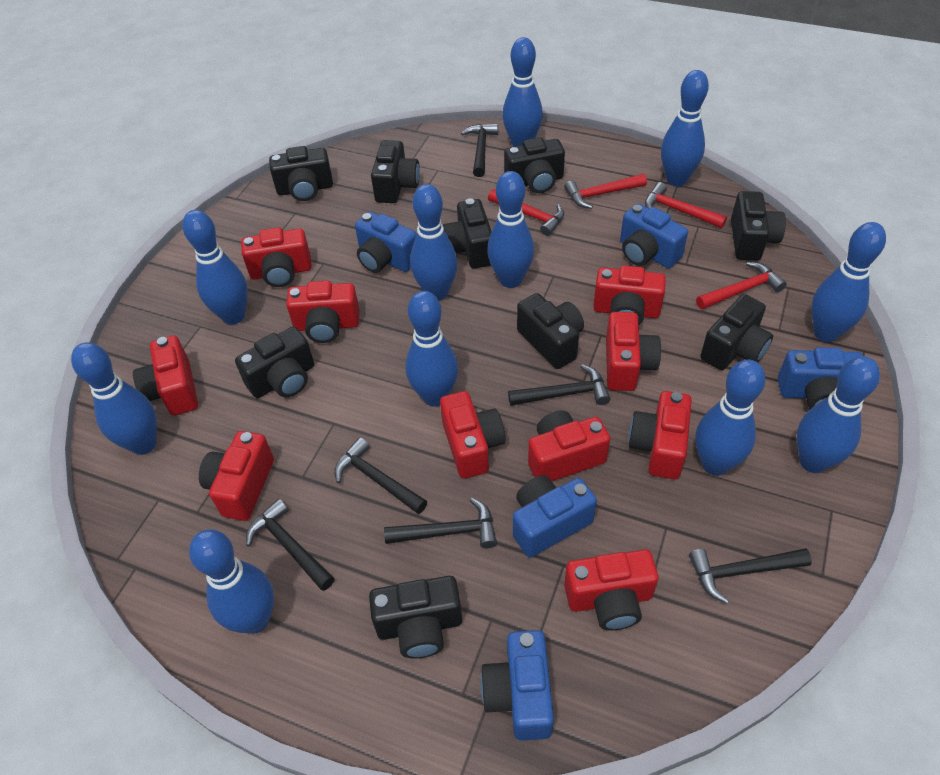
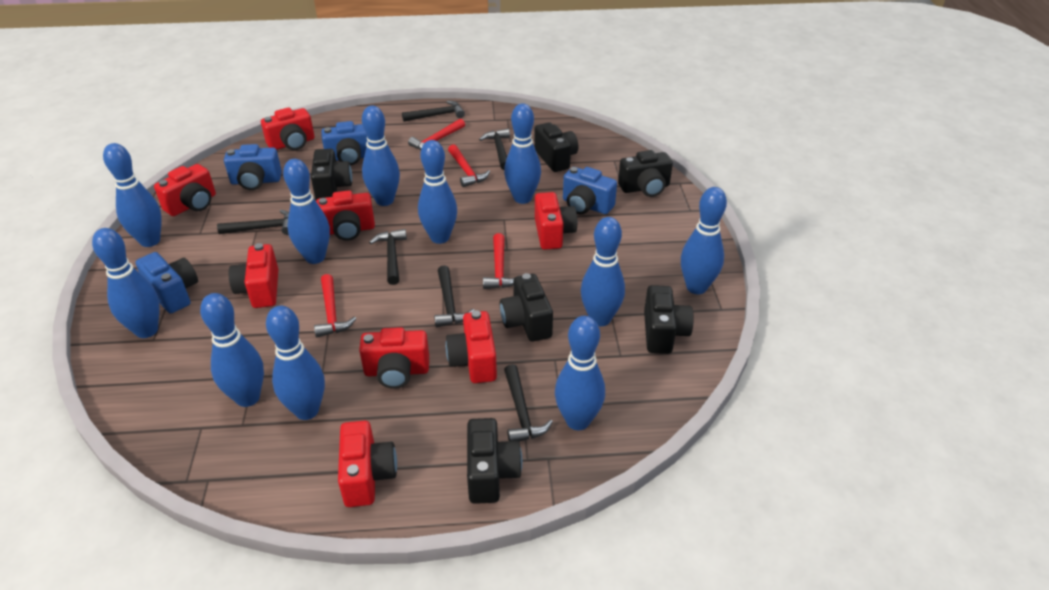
black camera: [235,326,314,398] [269,146,333,201] [369,576,462,659] [371,140,420,203] [443,198,492,269] [504,137,565,193] [517,293,584,369] [700,294,773,370] [731,191,786,261] = 9 -> [311,149,352,200] [467,418,522,504] [500,273,553,342] [534,122,578,172] [618,150,673,197] [644,285,694,354] = 6
blue camera: [355,212,417,273] [480,630,554,741] [513,475,597,558] [620,203,688,268] [778,347,863,410] = 5 -> [136,252,198,314] [224,144,282,190] [321,121,368,165] [563,167,617,214] = 4
red camera: [133,335,198,416] [199,431,274,521] [241,227,312,287] [286,280,360,343] [440,391,505,479] [528,411,610,481] [564,549,659,630] [593,265,666,325] [606,312,661,391] [629,391,692,479] = 10 -> [154,164,216,216] [228,243,278,308] [261,108,315,150] [316,190,375,241] [338,421,397,507] [359,327,429,389] [445,310,497,383] [535,192,577,250] = 8

